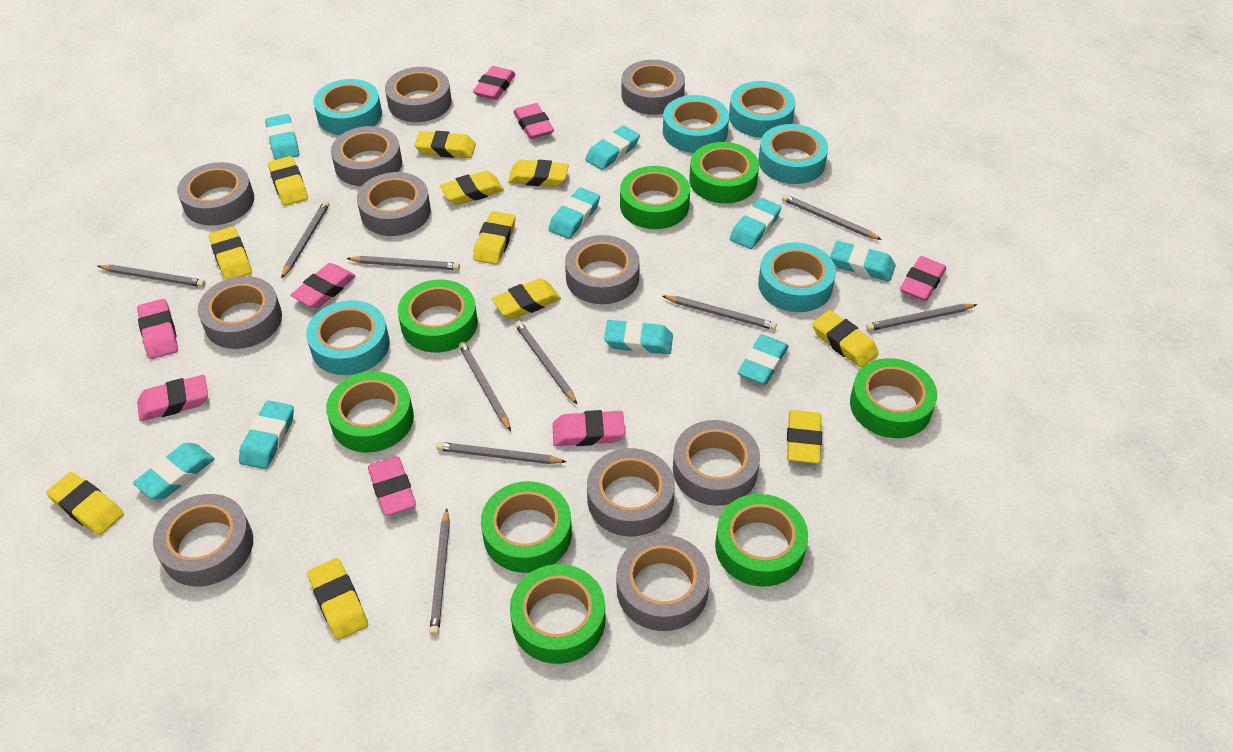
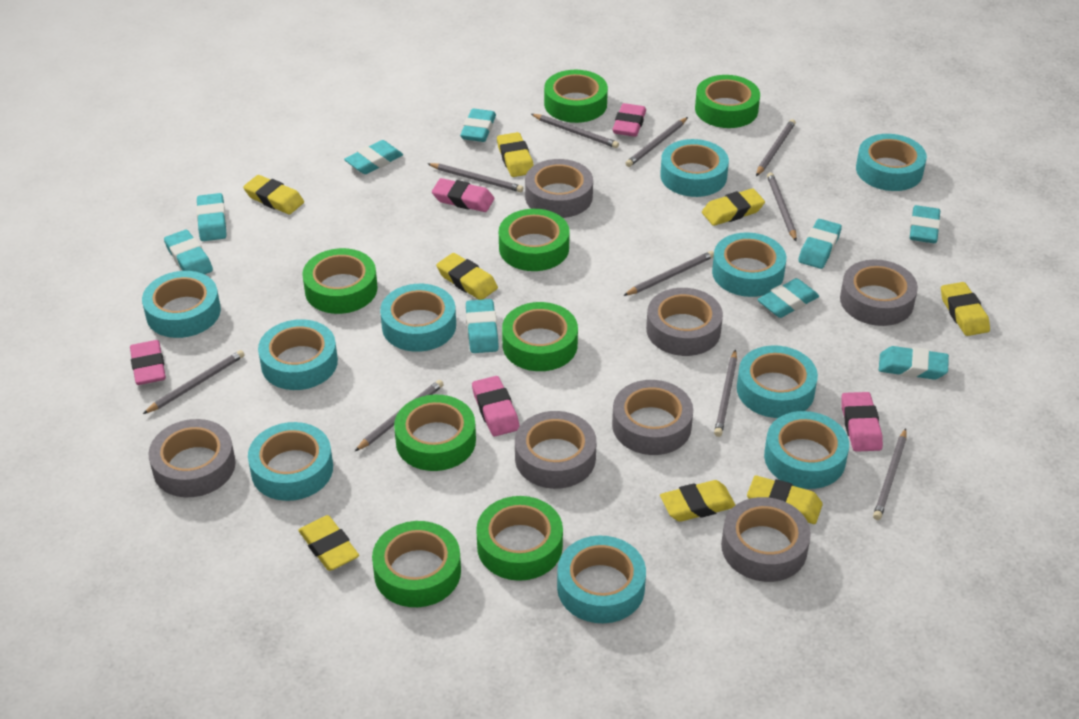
grey tape: [153,494,253,587] [177,162,254,225] [198,276,282,349] [331,126,402,186] [357,172,431,236] [385,67,452,122] [565,235,640,304] [587,448,675,536] [617,534,710,631] [621,60,685,115] [673,420,760,506] = 11 -> [148,419,236,497] [515,411,597,489] [525,159,593,218] [612,380,693,455] [646,288,723,356] [721,497,811,582] [840,259,918,326] = 7
pink eraser: [137,299,178,359] [137,375,208,421] [291,263,356,308] [368,456,416,516] [473,66,515,100] [513,103,554,139] [552,410,625,446] [900,256,946,301] = 8 -> [130,340,166,385] [432,178,494,212] [472,376,520,436] [612,103,646,137] [841,392,883,452] = 5
turquoise tape: [306,300,390,375] [313,79,382,135] [663,95,729,153] [729,81,795,138] [758,124,828,184] [758,242,836,312] = 6 -> [142,271,221,338] [248,422,333,501] [258,319,338,390] [380,284,456,352] [557,536,646,623] [660,139,729,197] [712,232,786,297] [737,345,818,418] [764,411,849,489] [856,134,927,191] = 10
yellow eraser: [46,472,124,536] [209,226,252,280] [268,156,308,206] [307,558,368,641] [414,131,476,158] [440,171,504,205] [473,211,515,265] [492,278,561,319] [508,160,569,187] [787,410,822,464] [812,310,879,368] = 11 -> [243,175,304,214] [298,515,359,571] [436,253,498,300] [497,132,534,177] [660,480,735,522] [702,188,765,226] [747,476,823,524] [941,282,990,336] = 8

